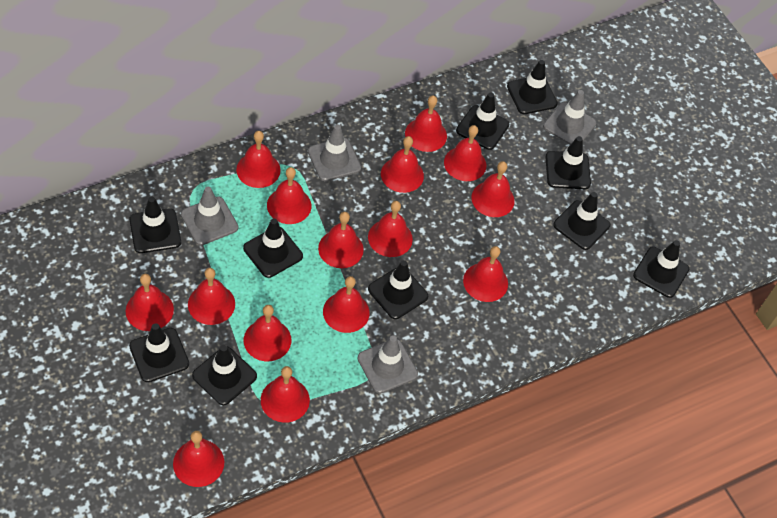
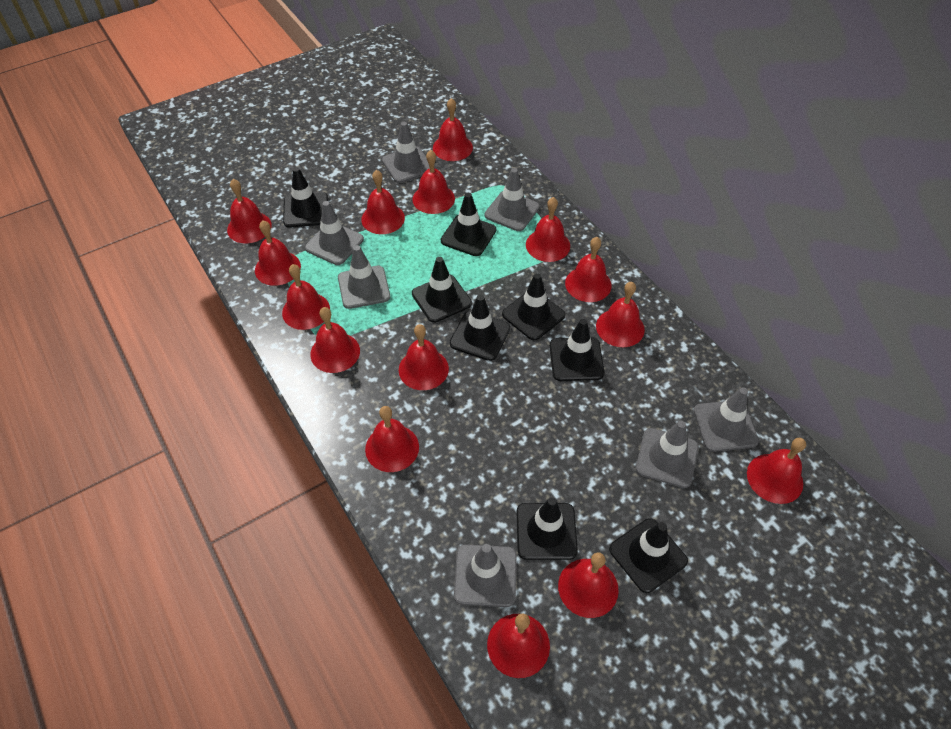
black traffic cone: [129,197,181,253] [129,323,189,382] [192,345,257,405] [243,219,303,278] [368,260,428,319] [456,92,509,150] [507,60,558,114] [546,136,591,189] [553,192,610,250] [633,240,689,298] = 10 -> [283,167,328,228] [412,257,472,323] [441,193,496,256] [450,295,510,361] [502,273,565,340] [516,497,578,560] [550,319,604,381] [609,518,688,593] = 8
grey traffic cone: [181,187,238,245] [308,125,361,181] [357,335,418,394] [543,90,596,145] = 4 -> [305,201,364,265] [338,245,390,309] [382,122,430,183] [454,544,517,607] [485,168,540,231] [636,421,698,488] [693,387,759,452] = 7

